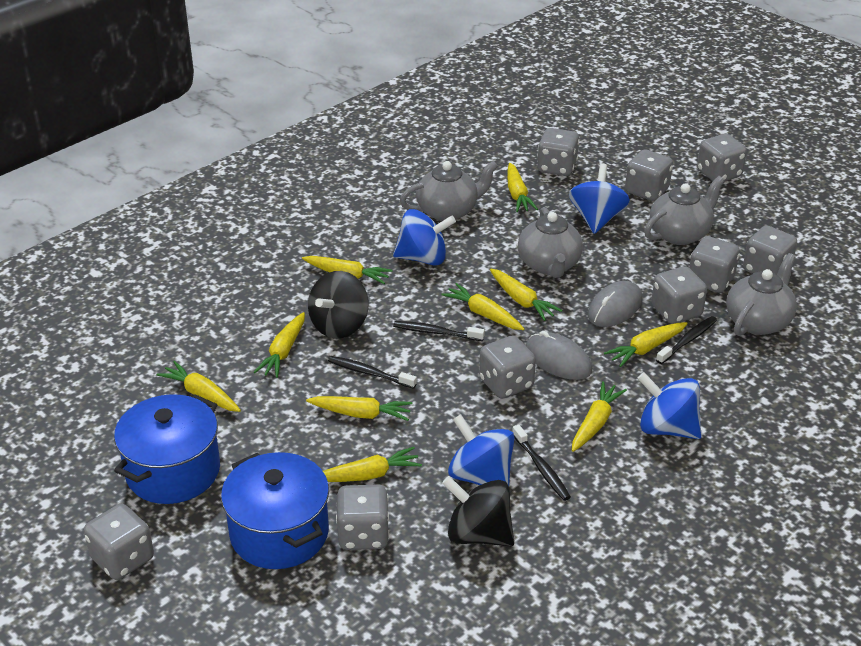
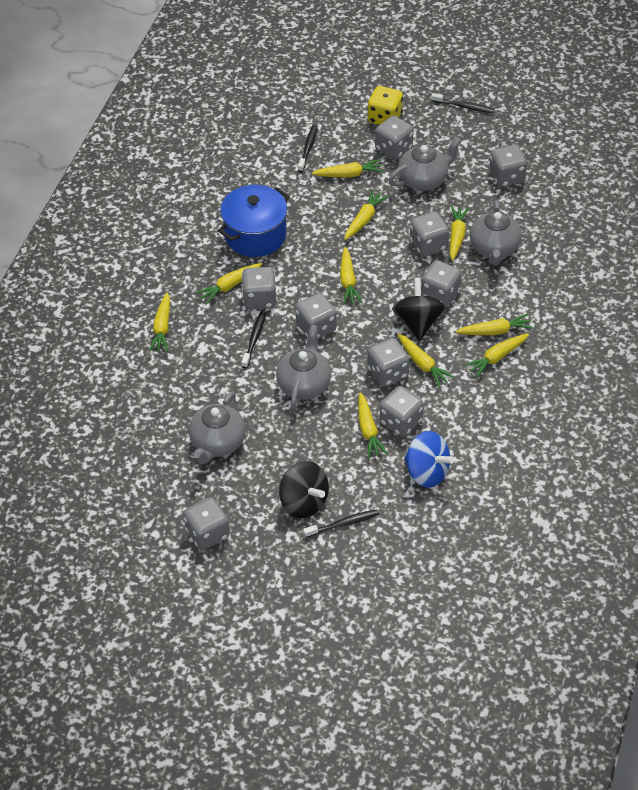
blue pot: [114,394,220,504] [221,452,329,569] = 2 -> [218,185,290,257] = 1
blue spinning top: [393,209,456,265] [448,414,514,486] [569,164,630,234] [637,372,702,439] = 4 -> [404,431,454,488] = 1
grey mouse: [526,331,592,380] [588,281,642,327] = 2 -> none = 0
yellow dice: none = 0 -> [368,86,403,125] = 1

